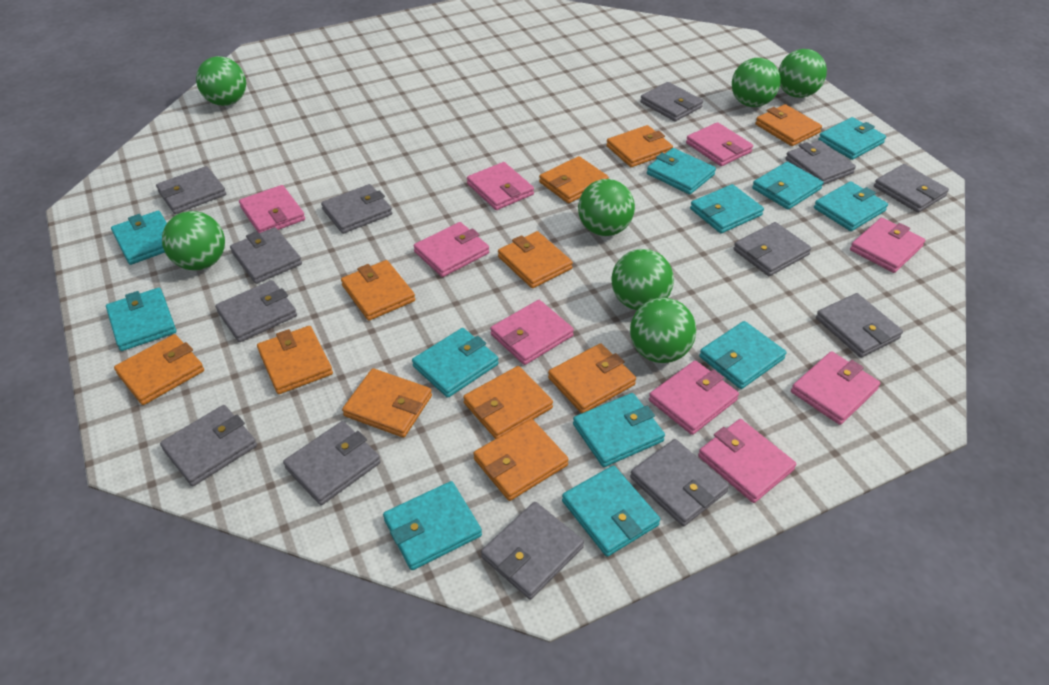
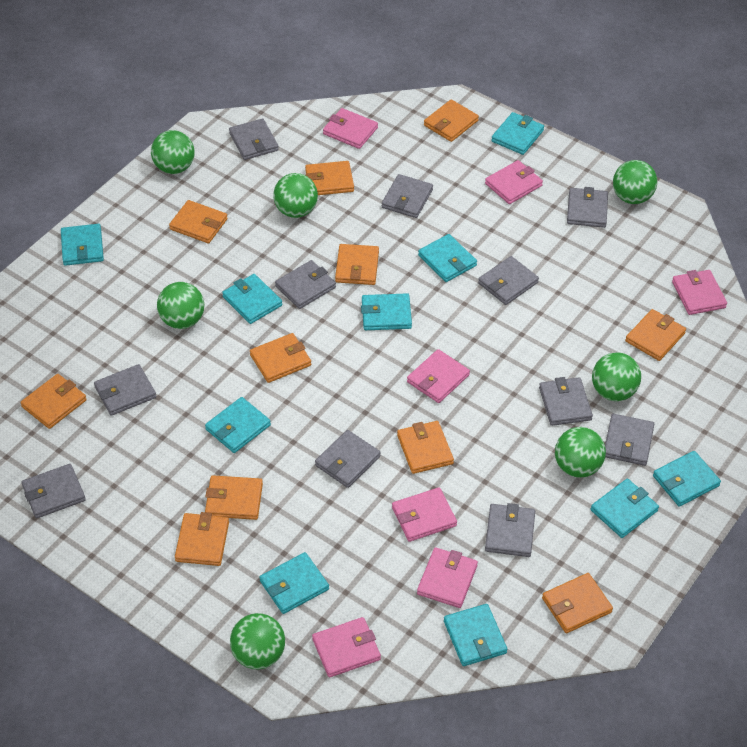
grey wallet: [156,166,226,214] [160,405,257,486] [215,280,297,342] [230,227,302,284] [283,421,381,505] [321,184,392,234] [481,502,584,600] [630,439,729,526] [640,82,703,121] [733,222,811,276] [785,140,856,186] [816,293,903,358] [874,164,949,213] = 13 -> [21,464,86,518] [94,364,156,416] [229,119,279,160] [275,260,336,309] [315,430,381,488] [382,174,433,218] [478,256,539,305] [485,503,535,557] [539,377,593,426] [567,187,608,228] [605,414,654,466] = 11
pink wallet: [239,185,305,233] [414,222,489,277] [467,162,534,210] [490,300,574,365] [649,360,739,435] [686,122,753,166] [698,419,796,503] [791,351,880,425] [850,218,925,273] = 9 -> [312,617,381,678] [323,108,378,149] [392,487,457,542] [407,349,470,403] [417,547,478,608] [485,160,543,204] [672,270,727,315] = 7
turquoise wallet: [106,288,176,351] [111,211,167,265] [383,481,482,570] [412,328,499,398] [562,465,660,557] [573,393,665,467] [647,148,716,194] [690,184,764,233] [699,321,786,389] [752,162,823,209] [814,181,888,231] [818,117,886,160] = 12 -> [61,224,104,266] [205,397,271,453] [222,274,282,324] [259,552,329,614] [361,293,412,330] [418,234,477,282] [444,604,507,666] [491,112,544,155] [591,479,659,538] [653,451,721,507] = 10

